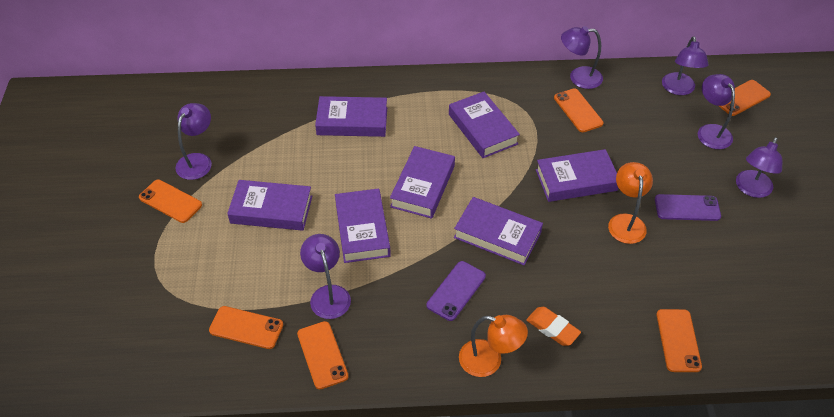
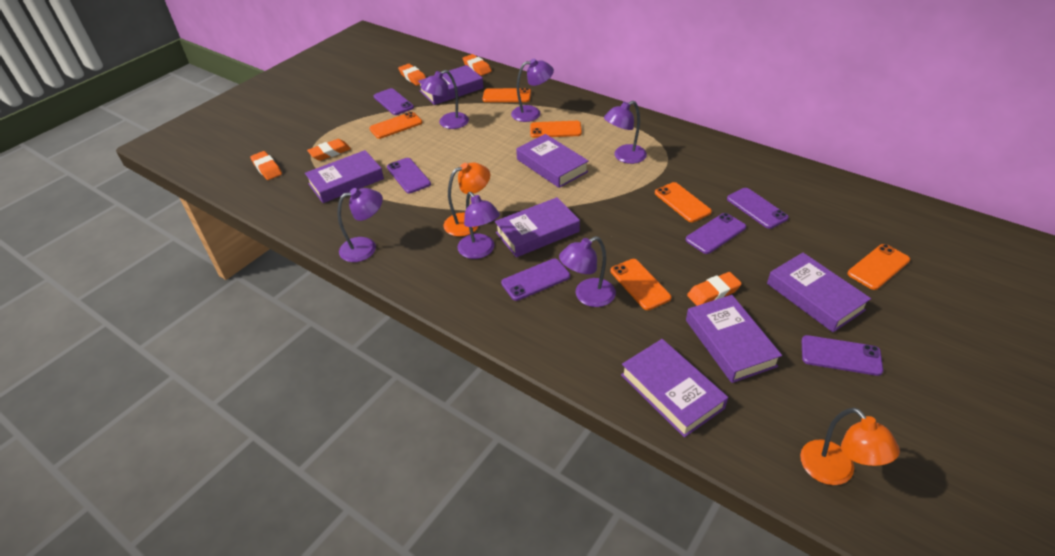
orange eraser: [526,307,581,346] = 1 -> [250,151,282,180] [307,139,351,161] [398,64,426,86] [462,54,492,76] [687,272,742,306] = 5
purple phone: [427,261,486,321] [655,194,721,221] = 2 -> [374,88,414,115] [387,158,431,193] [501,259,570,301] [686,213,746,254] [727,188,789,229] [802,335,883,376] = 6

